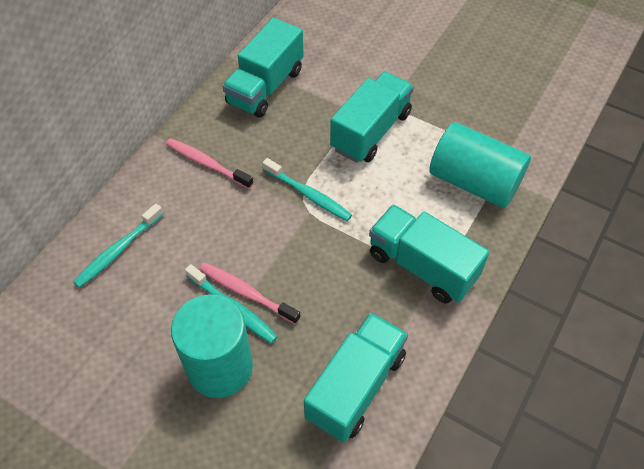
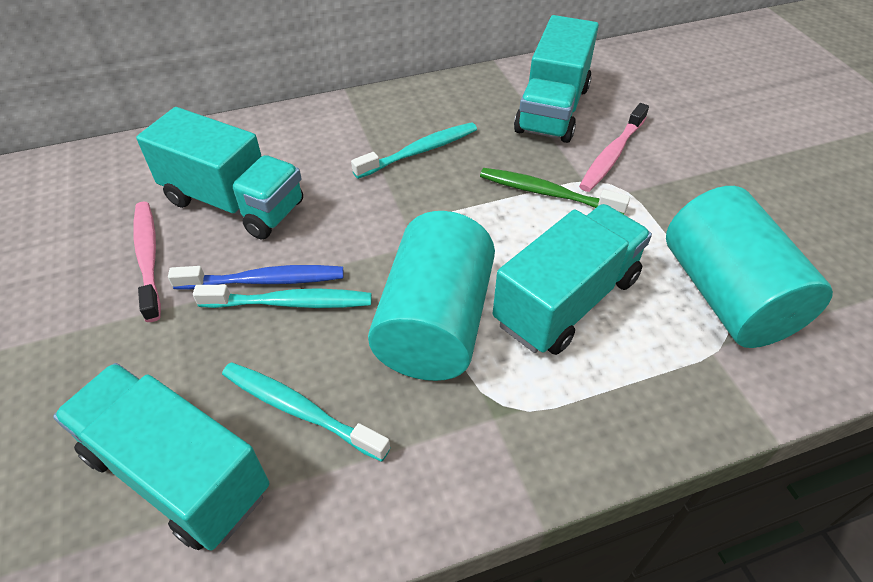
blue toothbrush: none = 0 -> [168,265,343,289] = 1
green toothbrush: none = 0 -> [480,168,630,214] = 1

